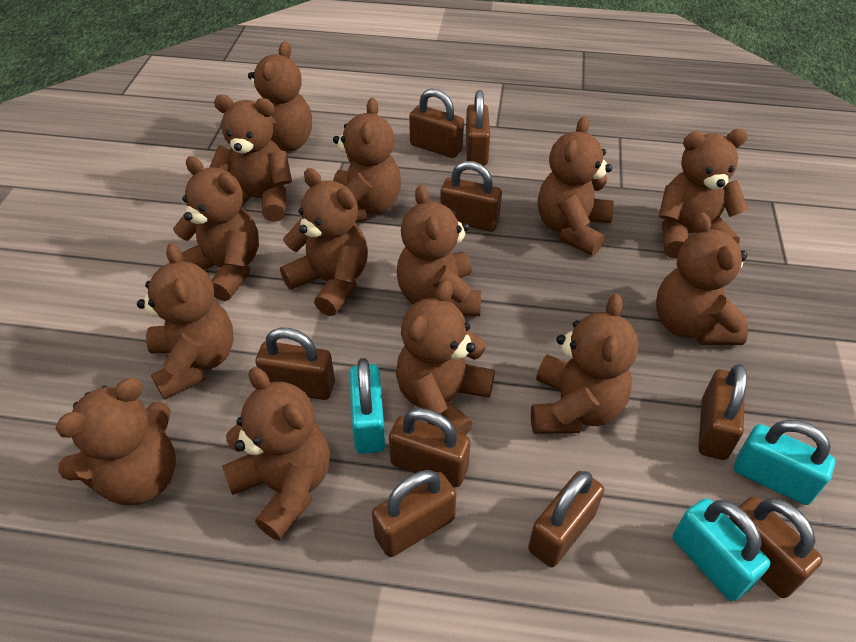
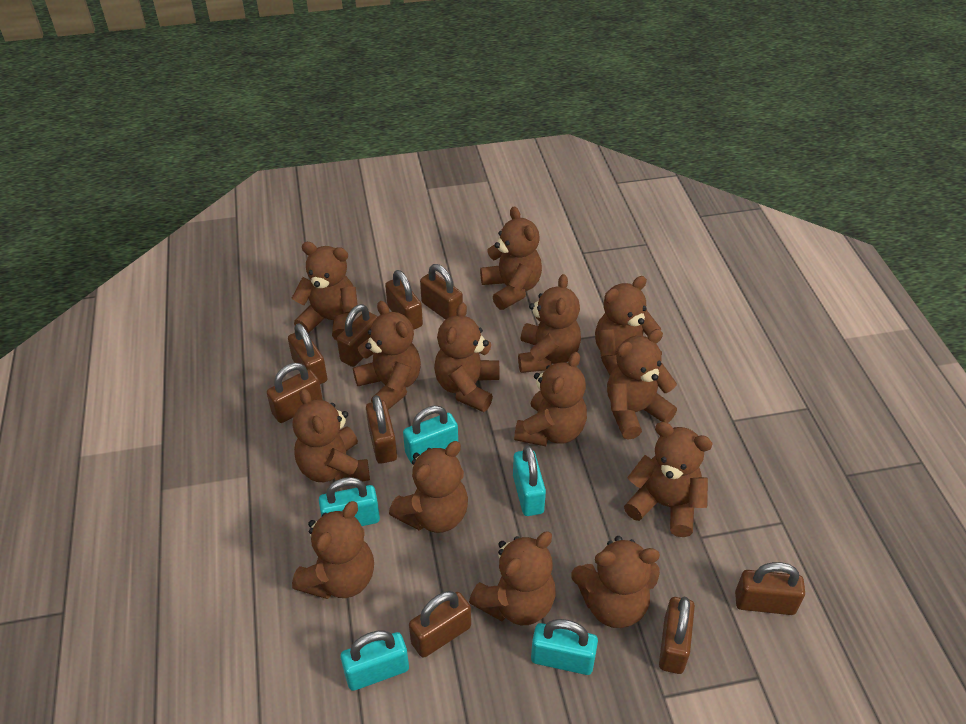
turquoise padlock: [349,358,386,454] [673,498,770,601] [734,420,836,505] = 3 -> [319,477,380,526] [340,630,409,691] [403,406,458,463] [513,445,546,516] [531,619,598,675] = 5

